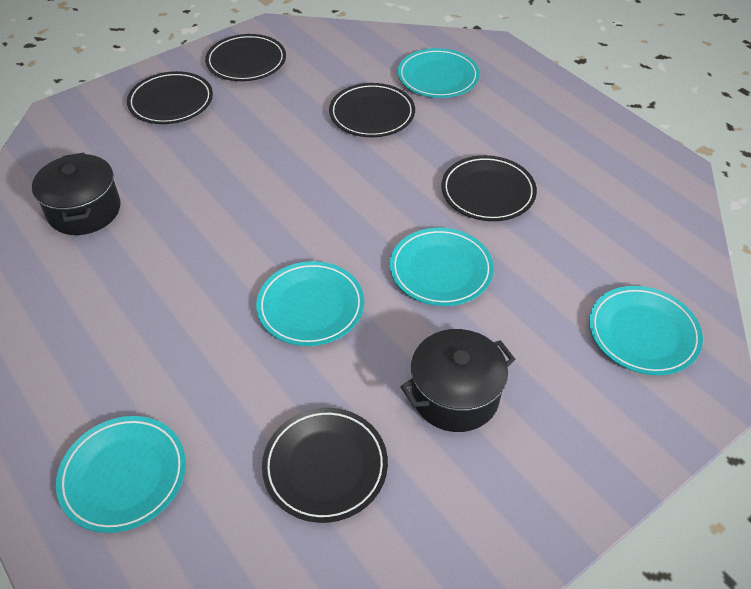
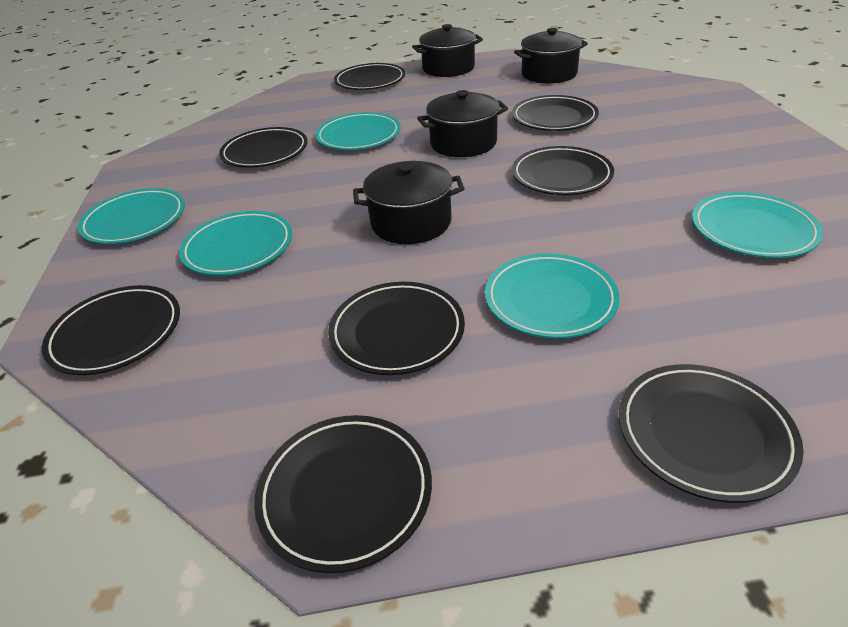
black plate: [127,71,213,124] [205,34,286,81] [262,408,388,523] [329,83,415,137] [441,155,537,221] = 5 -> [42,285,180,375] [219,127,308,168] [254,415,432,573] [328,282,465,375] [334,63,405,90] [512,95,599,131] [512,146,614,195] [619,364,804,503] = 8
black pot: [32,153,121,235] [401,329,515,432] = 2 -> [353,161,464,244] [412,24,483,77] [417,90,508,157] [514,28,588,84] = 4

